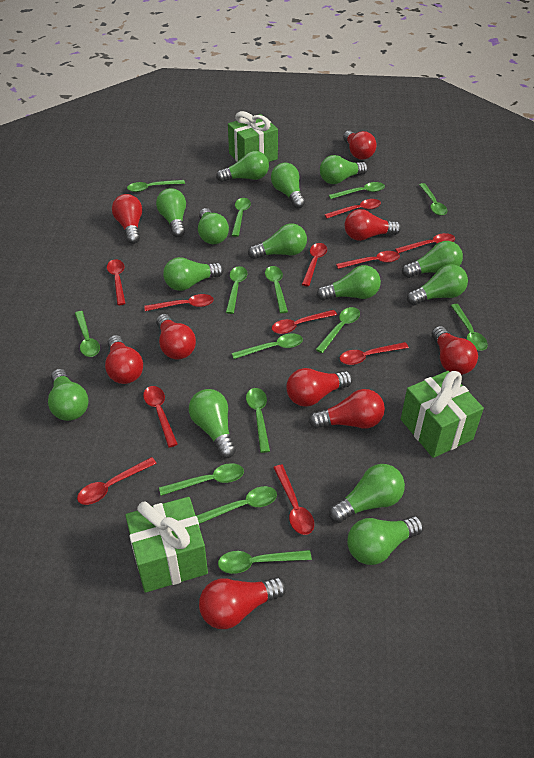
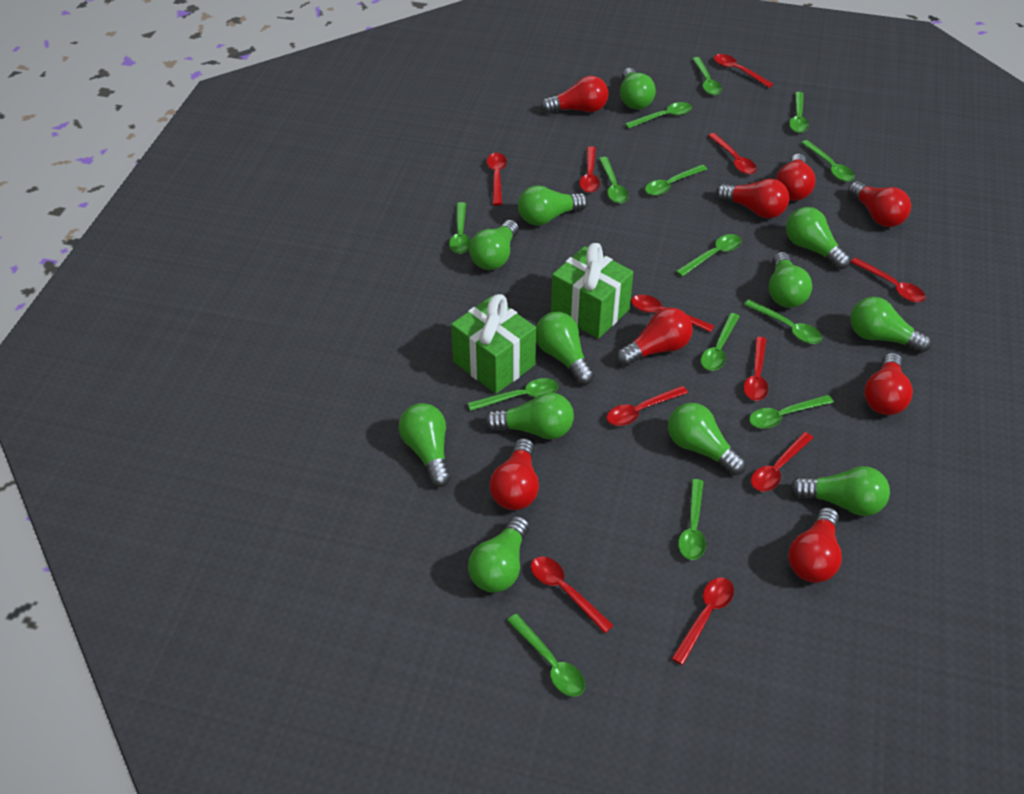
green gift: [125,497,208,593] [228,111,278,162] [401,371,484,458] = 3 -> [451,294,536,394] [551,243,634,339] = 2
green light bulb: [48,369,89,421] [156,188,186,238] [163,257,224,291] [189,389,236,458] [198,208,229,244] [216,151,269,182] [248,224,307,259] [271,163,305,209] [317,265,381,301] [320,155,368,184] [329,464,405,523] [347,516,423,565] [402,241,463,278] [407,264,468,305] = 14 -> [399,403,451,487] [468,516,529,593] [469,220,519,270] [485,392,574,439] [518,185,588,225] [536,312,594,385] [620,68,656,109] [668,403,746,475] [769,252,812,308] [786,207,851,269] [790,466,890,516] [850,297,932,353] = 12
red light bulb: [105,335,143,384] [112,194,142,244] [156,314,196,360] [199,577,286,629] [286,368,353,407] [309,389,385,429] [343,131,377,160] [345,209,401,241] [431,326,478,375] = 9 -> [489,438,539,510] [541,76,609,113] [616,308,693,366] [716,179,789,218] [776,154,816,201] [788,507,842,583] [848,181,911,227] [864,353,913,415] = 8

